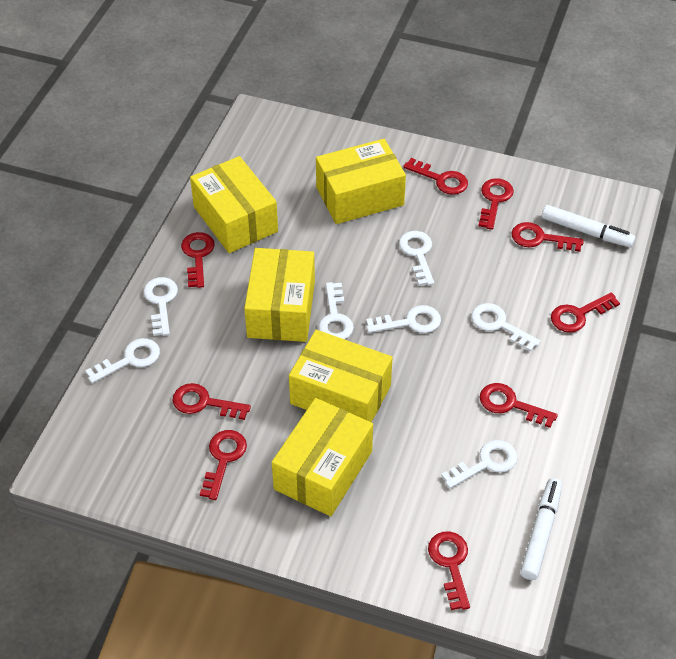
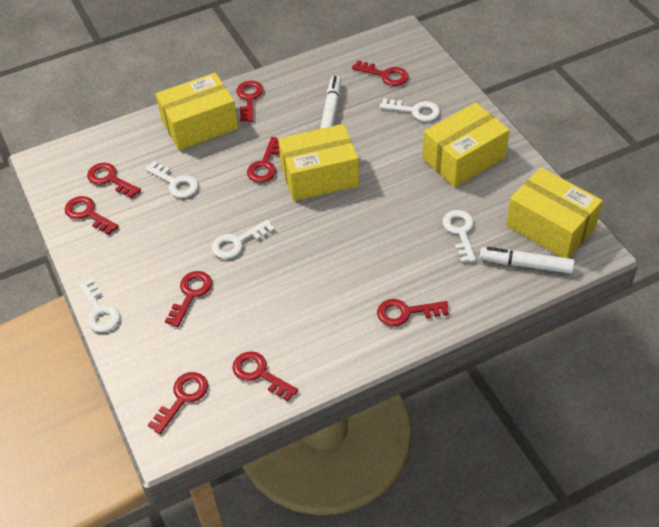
white key: [85,338,160,383] [143,277,178,336] [318,282,354,339] [366,305,441,333] [399,231,434,286] [441,440,518,489] [471,303,541,352] = 7 -> [78,278,120,332] [145,161,198,198] [211,220,275,259] [380,98,440,122] [443,210,476,263] = 5
yellow box: [190,156,278,253] [244,248,315,342] [272,398,373,516] [289,330,393,422] [316,139,406,224] = 5 -> [156,73,238,150] [278,124,359,201] [422,102,510,187] [506,168,603,258] = 4

